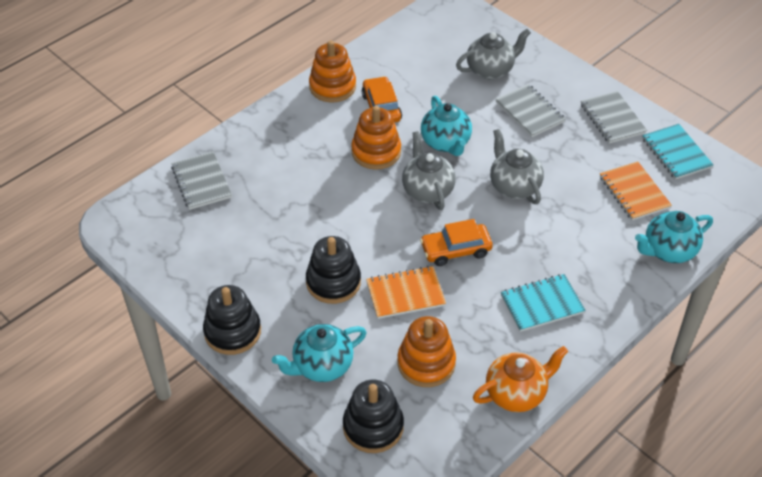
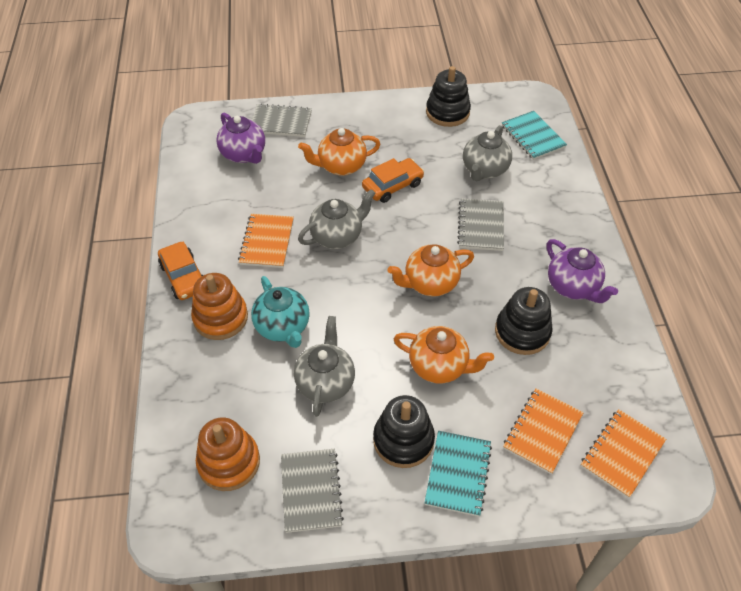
orange notebook: [366,266,446,319] [600,161,672,220] = 2 -> [238,214,294,268] [503,388,584,474] [581,409,666,498] = 3
orange stacking toy: [309,41,356,103] [351,106,401,170] [398,316,456,387] = 3 -> [191,273,248,340] [196,417,260,491] = 2
orange teapot: [473,346,568,412] = 1 -> [298,128,380,176] [388,244,474,296] [394,326,494,383] = 3
purple teapot: none = 0 -> [216,113,265,164] [546,239,618,303] = 2
turquoise teapot: [272,324,367,382] [421,96,472,156] [635,211,713,263] = 3 -> [251,276,310,348] = 1

